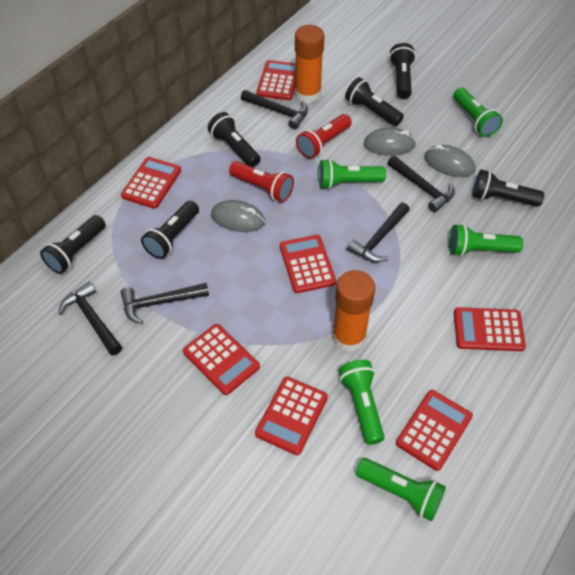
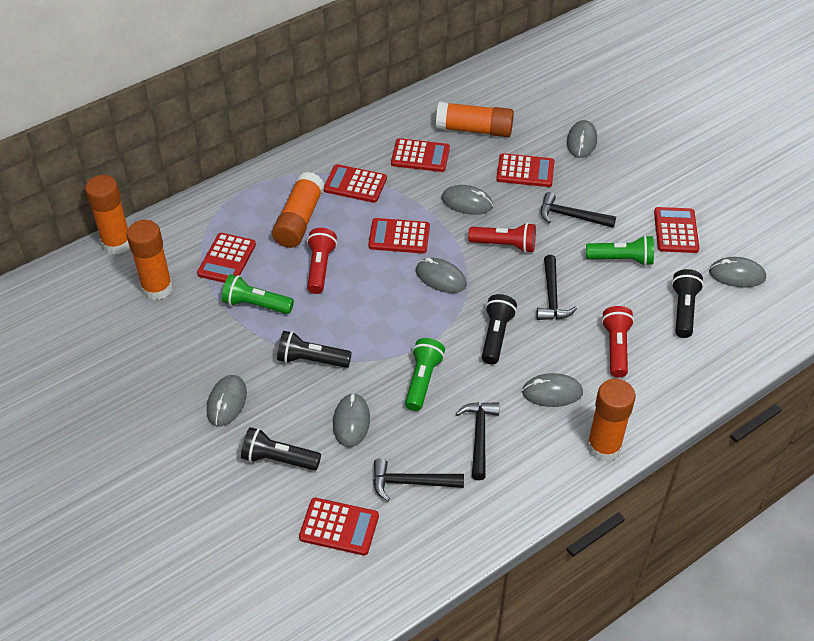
black flashlight: [40,215,106,274] [141,201,199,259] [208,112,261,167] [345,77,404,126] [389,43,416,99] [473,170,544,207] = 6 -> [241,427,321,470] [277,331,352,368] [482,294,517,364] [671,269,704,338] = 4
black hammer: [58,282,122,356] [121,283,209,324] [241,90,308,129] [347,203,410,262] [387,156,455,212] = 5 -> [373,458,464,501] [456,402,500,480] [536,255,577,320] [540,192,616,228] = 4
green flashlight: [319,159,386,189] [338,360,384,445] [356,458,446,521] [449,224,523,256] [453,88,503,137] = 5 -> [222,274,294,314] [405,338,445,411] [586,235,654,266] = 3
grey mouse: [211,200,265,232] [364,128,416,156] [424,145,475,177] = 3 -> [207,375,247,427] [333,393,370,447] [416,258,467,293] [441,185,493,215] [522,373,583,407] [567,120,597,158] [709,257,766,288] = 7
orange glue stick: [295,25,324,104] [332,270,375,352] = 2 -> [85,175,130,255] [126,220,173,300] [272,172,324,248] [436,101,514,137] [587,379,636,462] = 5
red flashlight: [229,161,294,202] [296,114,352,159] = 2 -> [307,228,337,294] [468,223,536,253] [602,306,634,378] = 3

